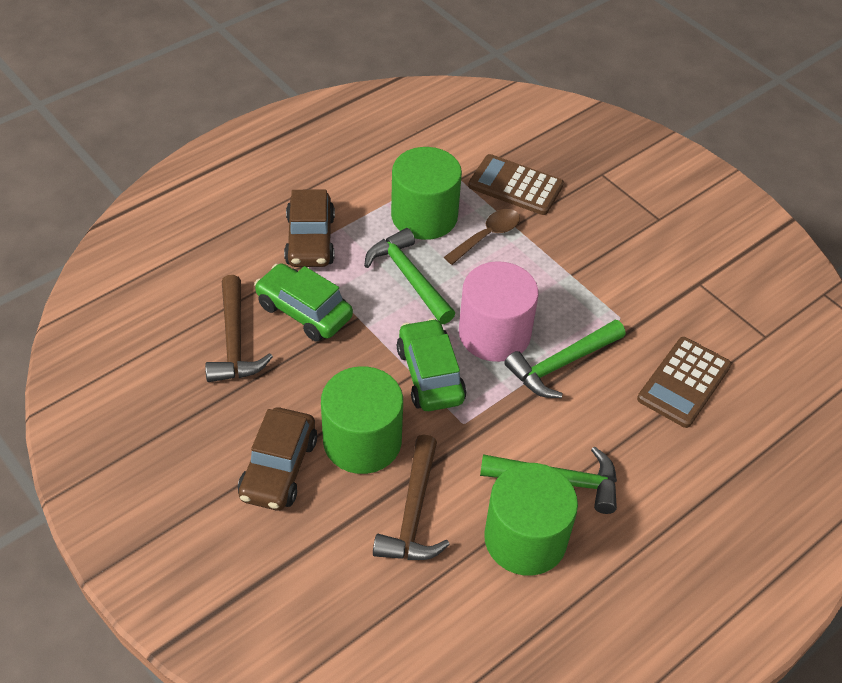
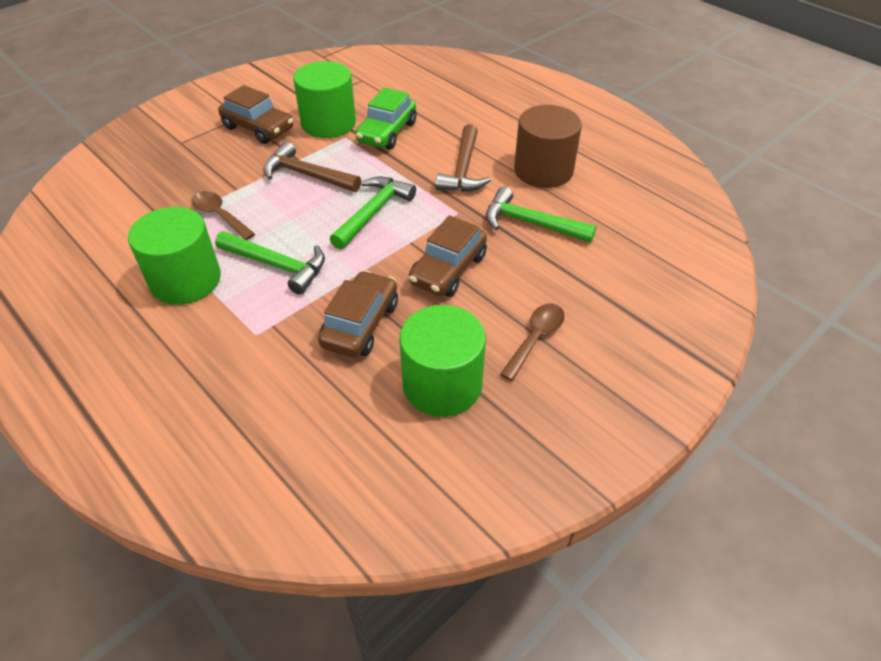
brown calculator: [468,154,564,215] [637,337,731,428] = 2 -> none = 0
brown car: [238,407,317,510] [284,190,335,267] = 2 -> [218,85,293,144] [318,270,398,357] [409,215,487,297] = 3
brown cylinder: none = 0 -> [514,105,582,188] = 1
brown spoon: [444,209,520,265] = 1 -> [191,191,255,240] [500,304,565,381] = 2
green car: [254,263,353,342] [397,318,466,411] = 2 -> [355,87,417,150] = 1
pink cylinder: [459,261,539,362] = 1 -> none = 0

